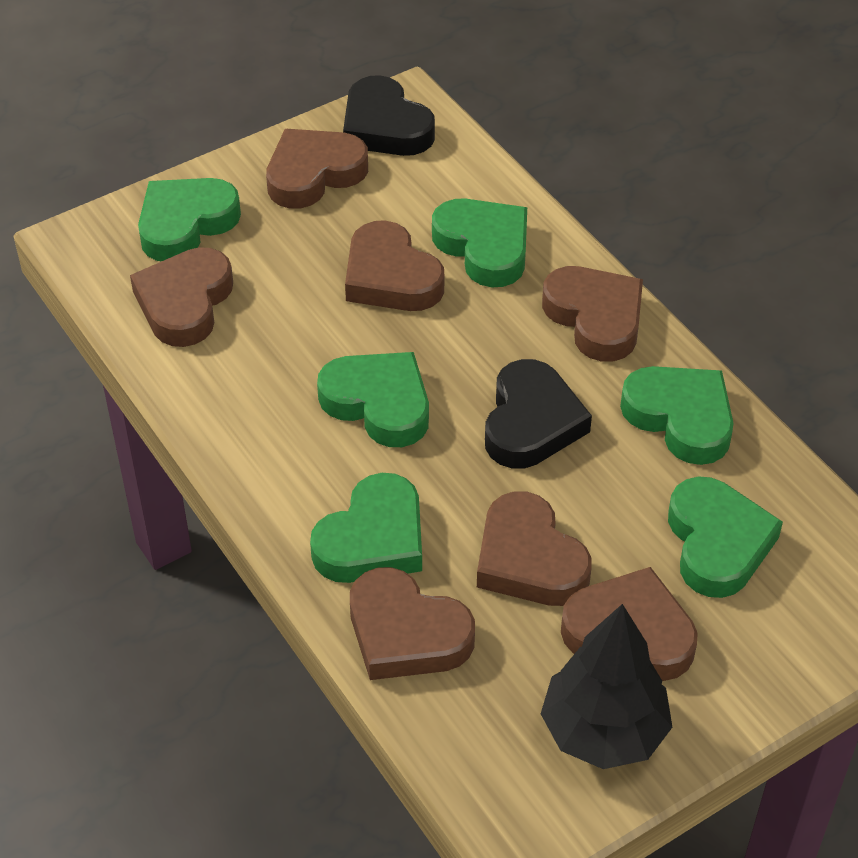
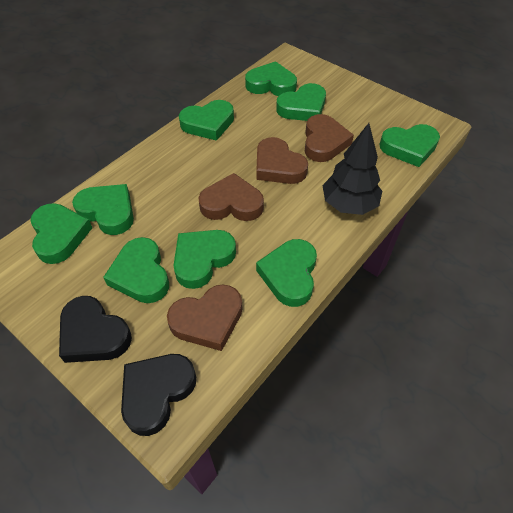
brown heart: [130,247,233,347] [266,129,368,208] [345,220,444,311] [350,567,475,680] [477,491,591,606] [542,266,643,362] [561,567,698,681] = 7 -> [167,284,242,351] [198,173,264,221] [256,137,308,184] [305,114,354,162] = 4
green heart: [138,178,241,261] [310,473,422,583] [317,352,429,447] [432,198,527,287] [620,366,733,465] [668,476,783,598] = 6 -> [30,203,92,264] [72,184,134,235] [103,237,169,303] [173,230,236,289] [179,100,234,141] [245,61,297,96] [256,239,317,307] [276,83,326,121] [379,124,440,167] = 9

